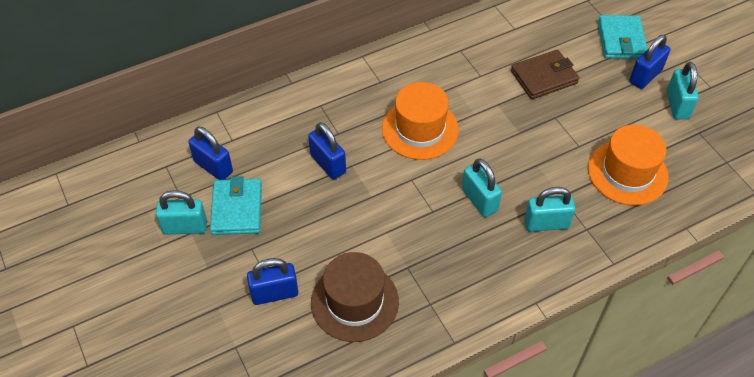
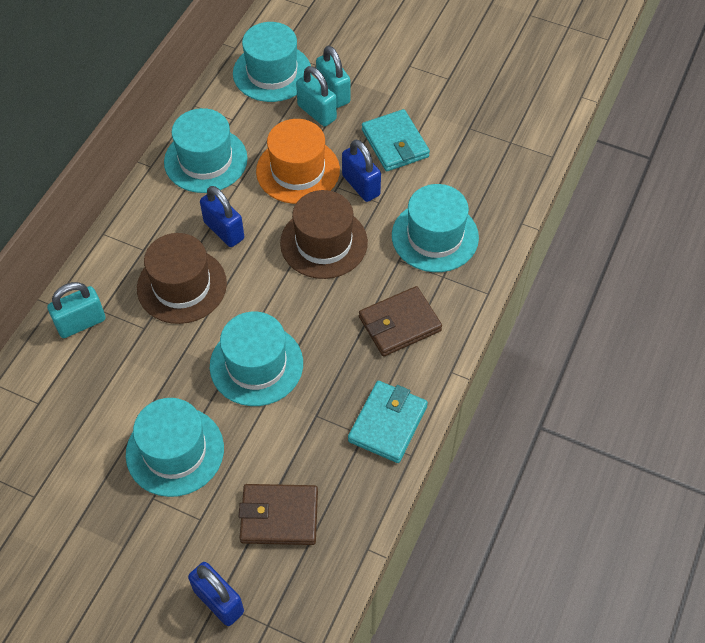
blue padlock: [188,127,233,180] [247,258,298,305] [308,122,346,179] [630,35,670,89] = 4 -> [188,562,244,626] [200,186,244,247] [342,139,381,202] = 3
brown hat: [311,252,399,342] = 1 -> [137,233,227,324] [280,190,368,279] = 2
brown wallet: [511,49,579,99] = 1 -> [238,484,318,545] [359,286,442,356] = 2
orange hat: [382,82,459,160] [588,124,669,206] = 2 -> [256,119,340,204] = 1
turquoise hat: none = 0 -> [126,398,224,497] [164,108,248,193] [210,312,303,406] [233,22,311,102] [392,184,479,272] = 5
turquoise padlock: [156,190,207,234] [462,158,502,217] [524,187,576,232] [667,62,699,119] = 4 -> [47,282,106,338] [296,66,337,127] [316,46,351,108] = 3

